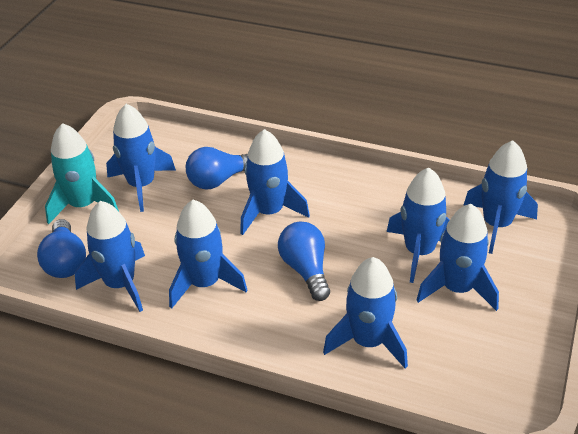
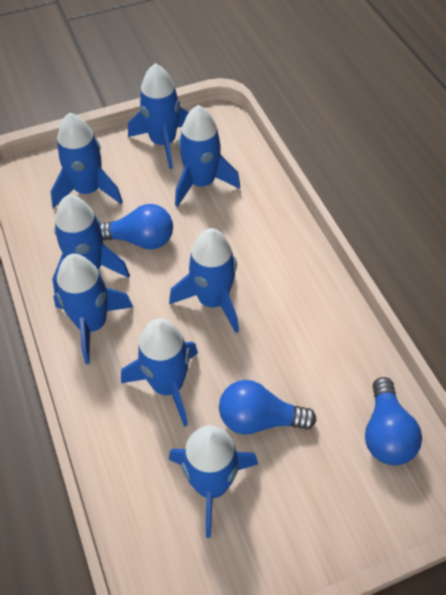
turquoise rocket: [45,123,119,224] = 1 -> none = 0

